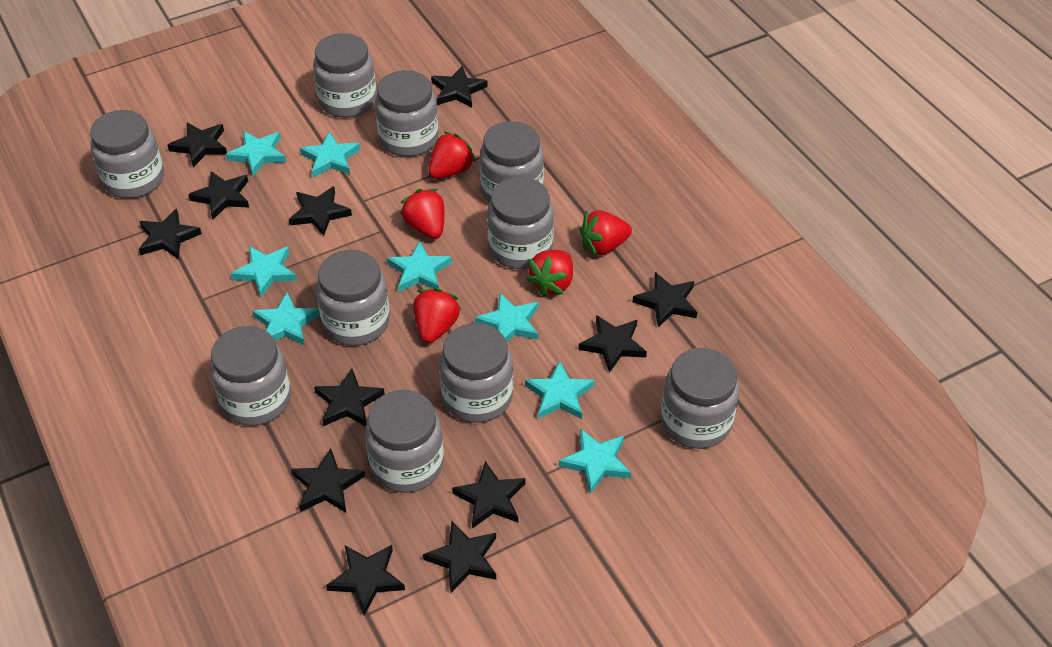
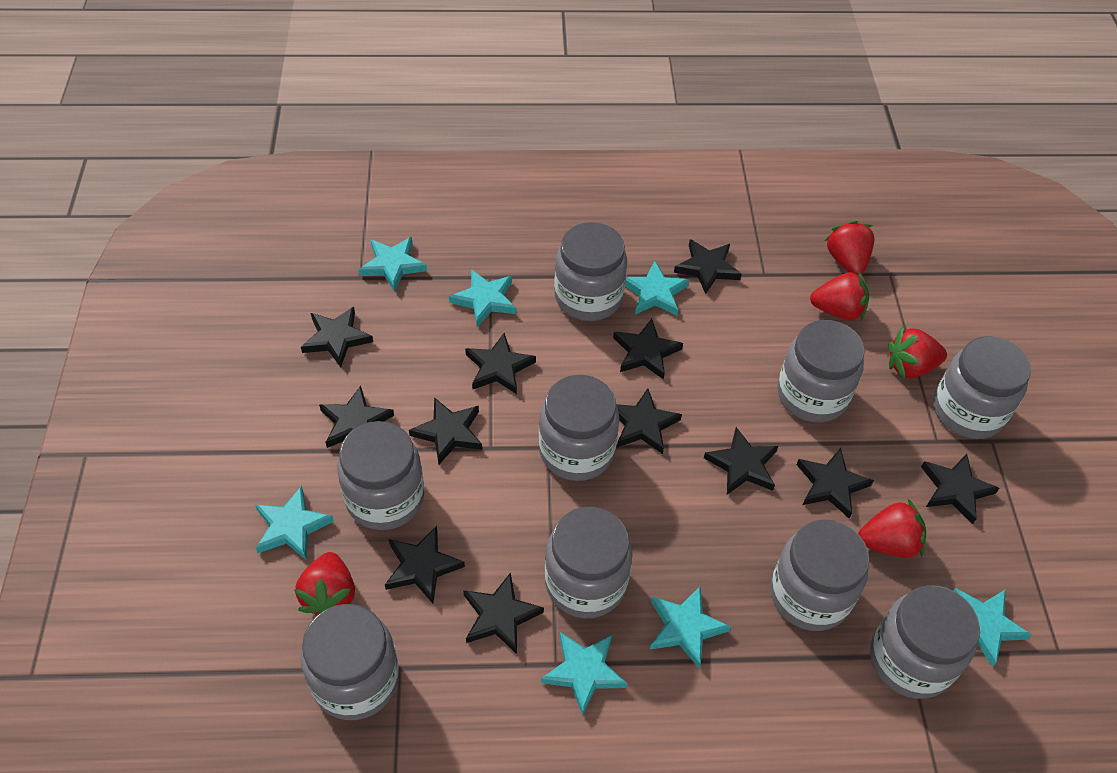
grey jar: [90,110,164,198] [210,326,291,426] [313,33,376,118] [316,250,390,346] [365,390,444,493] [375,70,438,157] [439,323,513,423] [480,121,544,203] [487,177,554,269] [661,348,739,449] = 10 -> [300,604,399,720] [337,421,424,530] [539,375,619,481] [545,507,633,618] [554,222,627,321] [770,520,869,631] [777,320,865,423] [870,585,980,699] [933,336,1031,439] = 9
turquoise star: [226,131,286,176] [231,246,297,297] [252,292,320,345] [300,132,360,177] [387,241,452,292] [475,293,538,342] [525,360,595,419] [559,429,631,494] = 8 -> [255,486,334,560] [359,237,427,292] [449,269,516,327] [541,632,628,716] [625,261,689,316] [650,587,731,668] [953,588,1031,667] = 7

